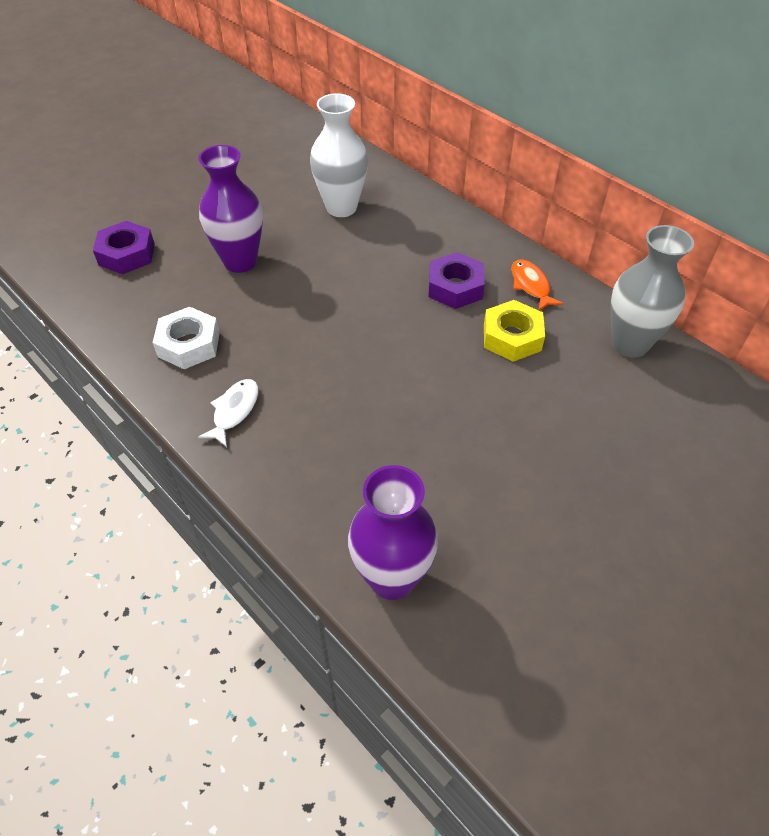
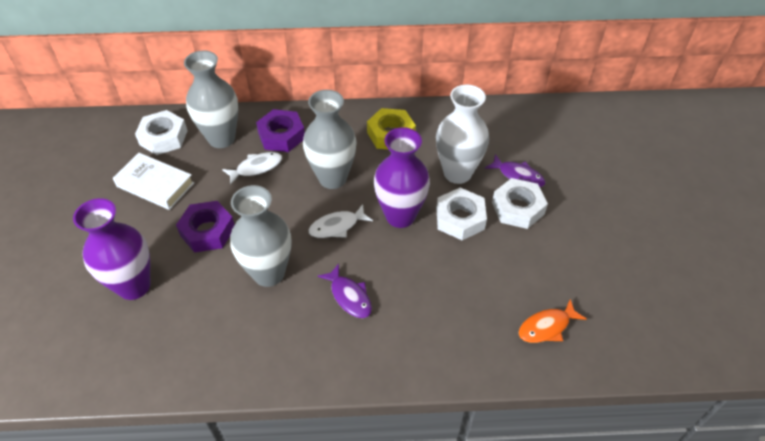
grey vase: [611,225,694,358] = 1 -> [184,50,238,148] [230,185,291,287] [303,90,357,189] = 3
purple fish: none = 0 -> [318,263,372,318] [485,154,545,187] = 2
white book: none = 0 -> [113,153,194,210] = 1
white fish: [198,379,259,447] = 1 -> [222,152,282,185] [308,204,373,238] = 2
white nut: [153,307,220,369] = 1 -> [135,110,188,155] [436,188,487,240] [492,178,548,229] = 3

